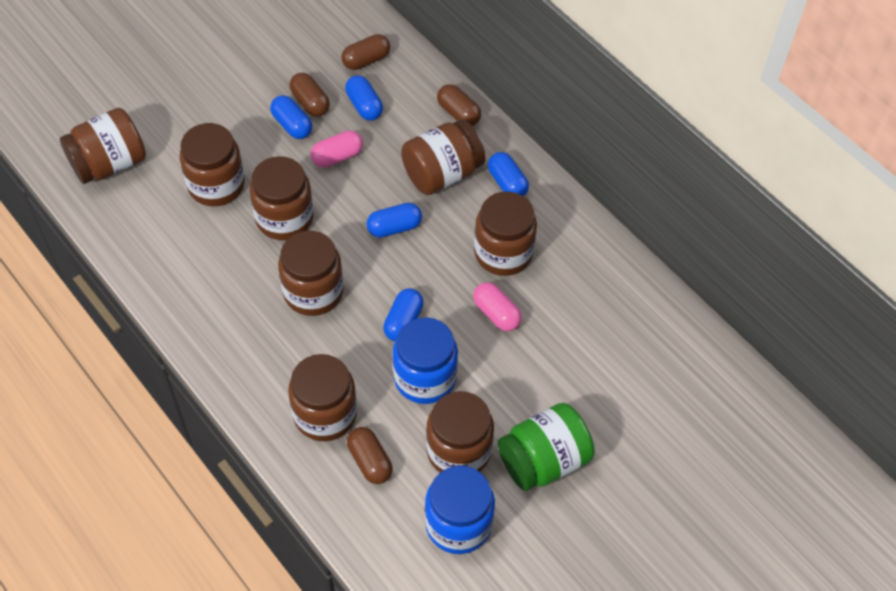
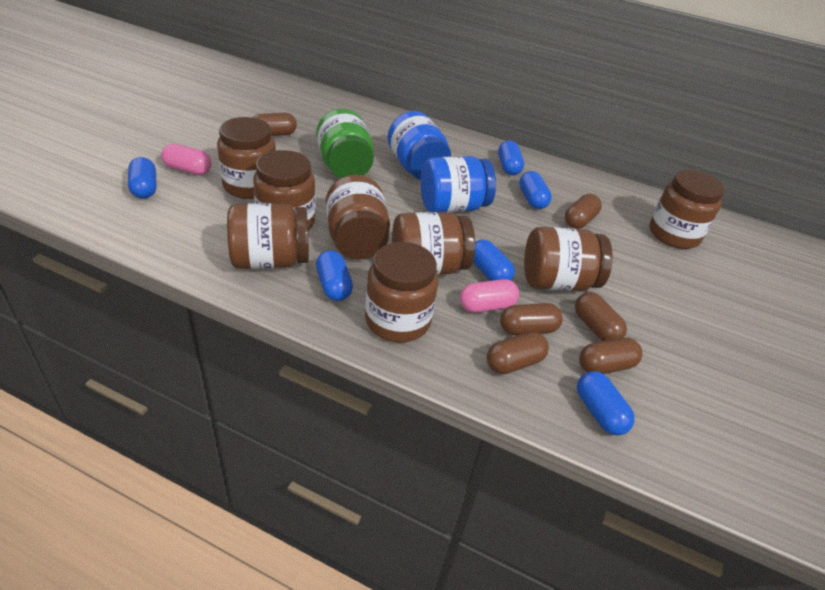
blue capsule: [270,95,312,139] [345,75,383,120] [366,203,422,238] [383,288,424,341] [488,152,529,196] = 5 -> [128,157,157,199] [316,250,353,301] [473,240,515,281] [498,141,524,175] [519,171,552,209] [577,371,635,436] = 6
brown capsule: [290,73,330,117] [342,34,390,70] [347,427,393,484] [437,84,481,126] = 4 -> [252,113,297,136] [487,332,549,374] [500,303,563,336] [565,194,602,229] [575,292,627,341] [579,337,643,374] = 6

